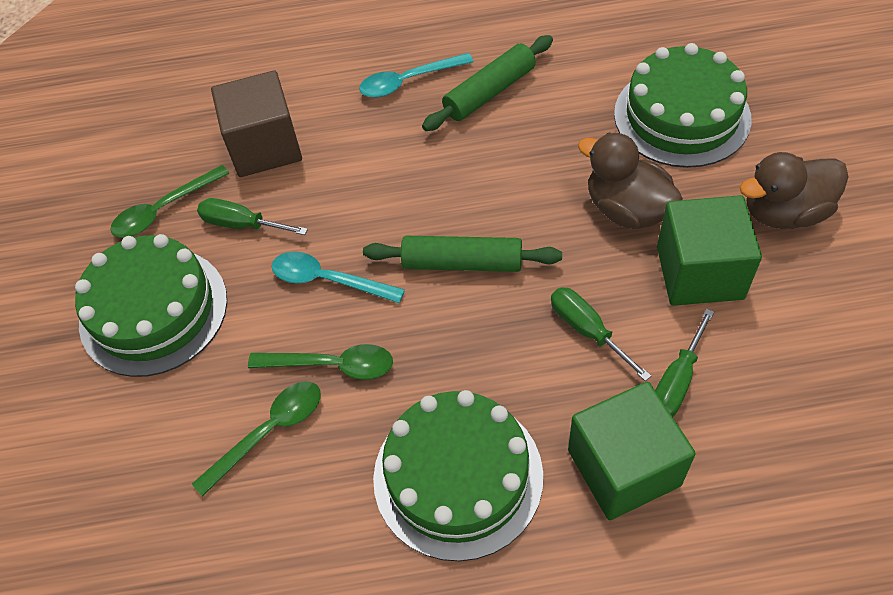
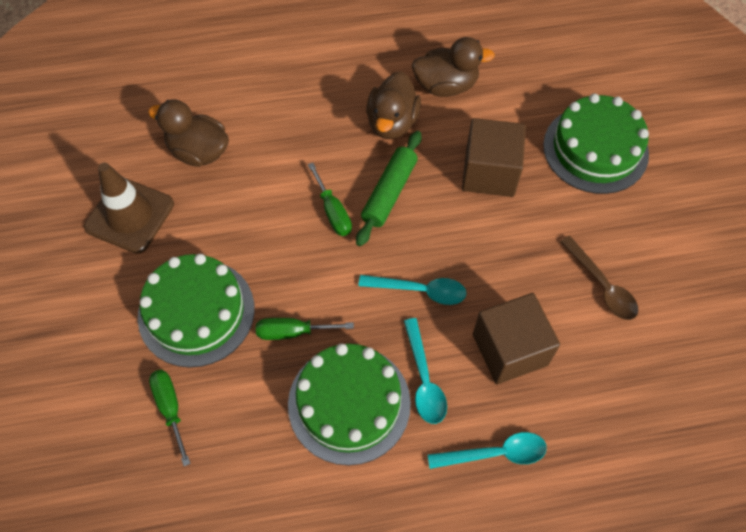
brown cube: [211,70,302,177] = 1 -> [462,118,526,197] [473,293,560,384] = 2
brown duck: [578,133,683,229] [740,152,849,229] = 2 -> [148,99,229,167] [366,71,421,139] [412,37,495,97] = 3
brown spoon: none = 0 -> [560,236,638,320] = 1
brown traffic cone: none = 0 -> [84,162,174,254] = 1
green cube: [568,382,696,520] [657,195,762,306] = 2 -> none = 0
green rolling pin: [363,236,562,272] [422,35,553,131] = 2 -> [356,131,422,246] = 1
green spoon: [110,165,230,238] [192,381,321,496] [248,344,393,380] = 3 -> none = 0
turquoise spoon: [271,251,405,303] [359,53,473,98] = 2 -> [358,275,467,305] [404,318,447,424] [427,432,547,469] = 3

